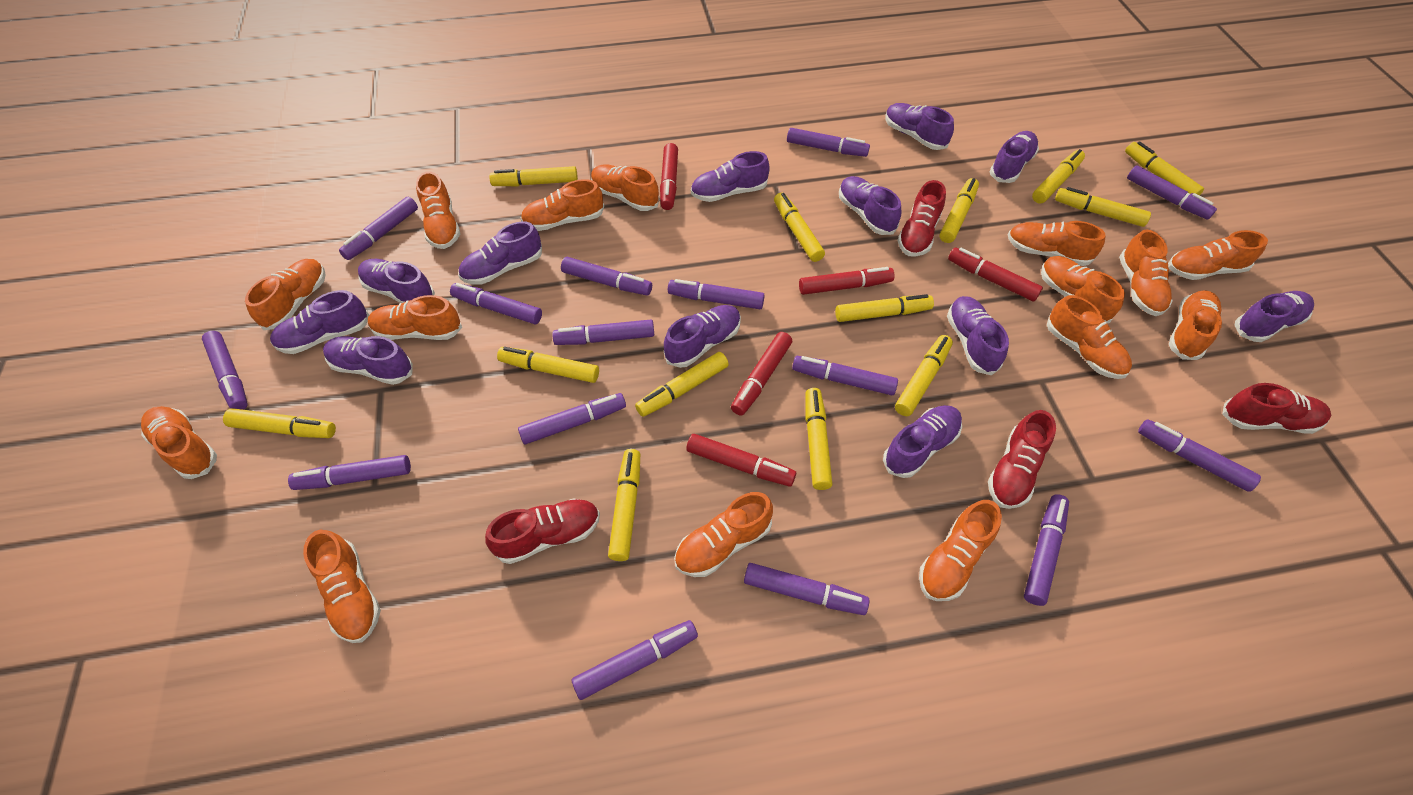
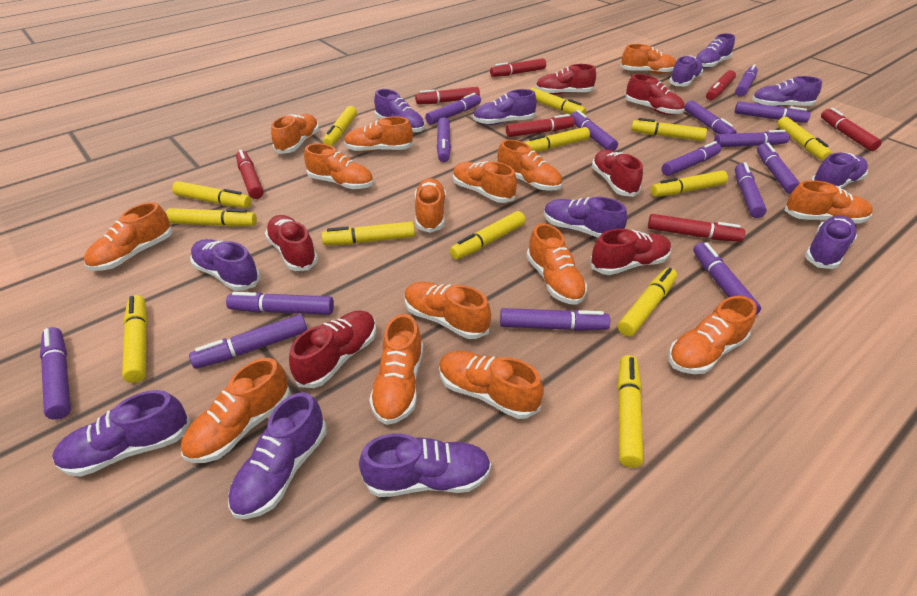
red marker: [660,143,678,210] [686,434,796,487] [731,332,792,416] [799,267,895,295] [948,247,1043,302] = 5 -> [236,150,264,199] [415,87,480,104] [490,58,546,77] [506,114,574,137] [648,214,745,242] [706,70,736,100] [821,108,882,151] = 7
red shoe: [485,499,600,564] [897,180,946,257] [988,410,1056,509] [1222,383,1331,434] = 4 -> [265,215,318,271] [289,310,376,388] [535,64,596,95] [590,229,671,275] [592,150,643,197] [626,74,685,115] = 6

